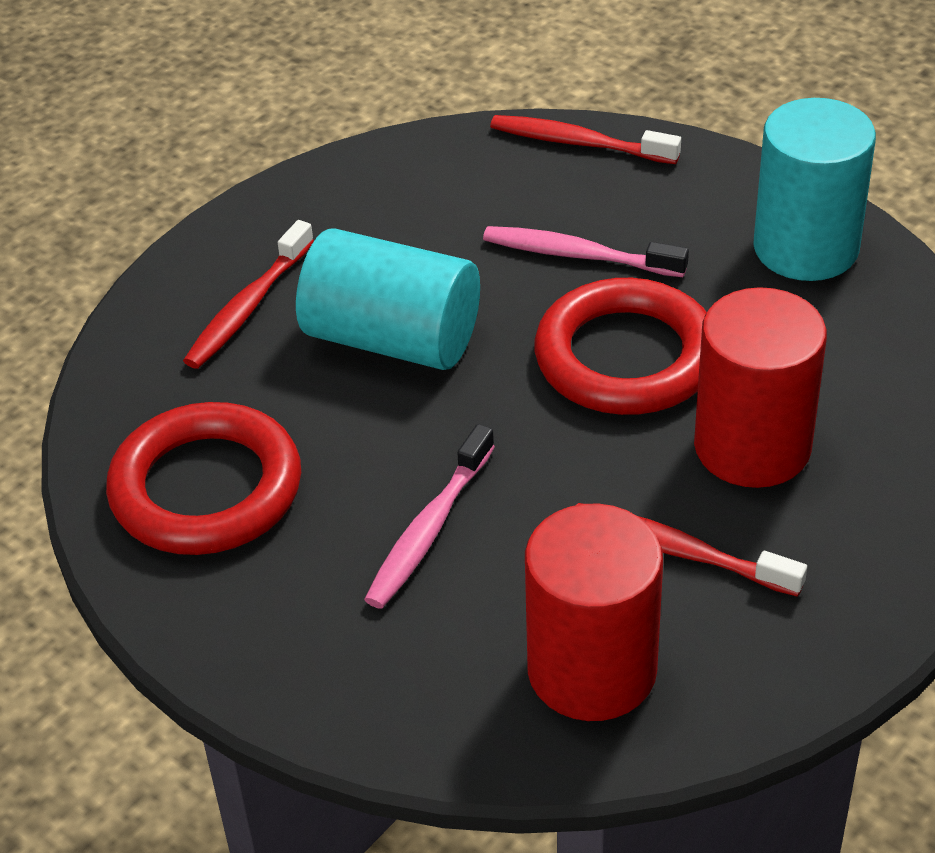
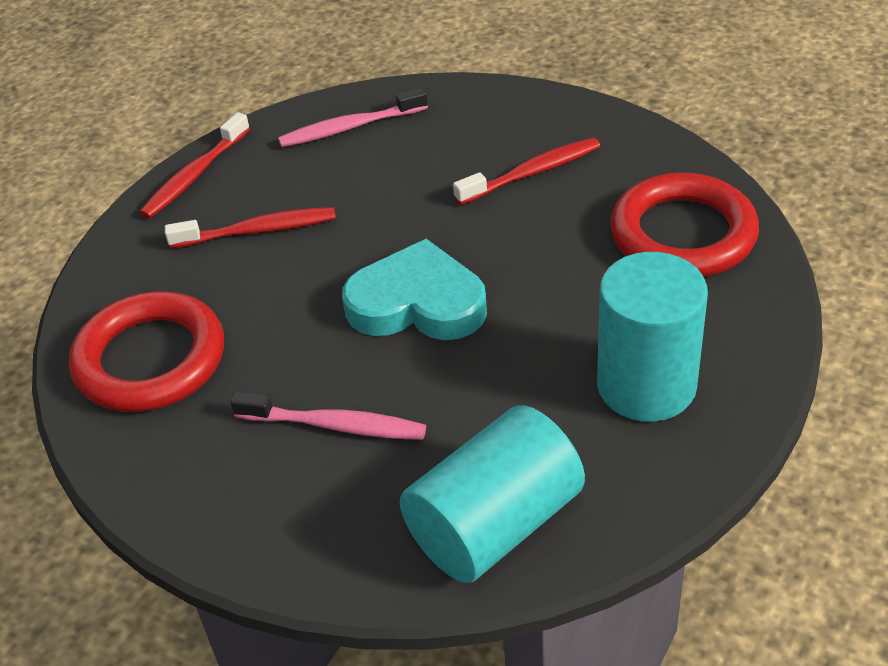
red cylinder: [525,504,663,721] [694,287,827,488] = 2 -> none = 0
turquoise heart: none = 0 -> [342,239,487,340] = 1

